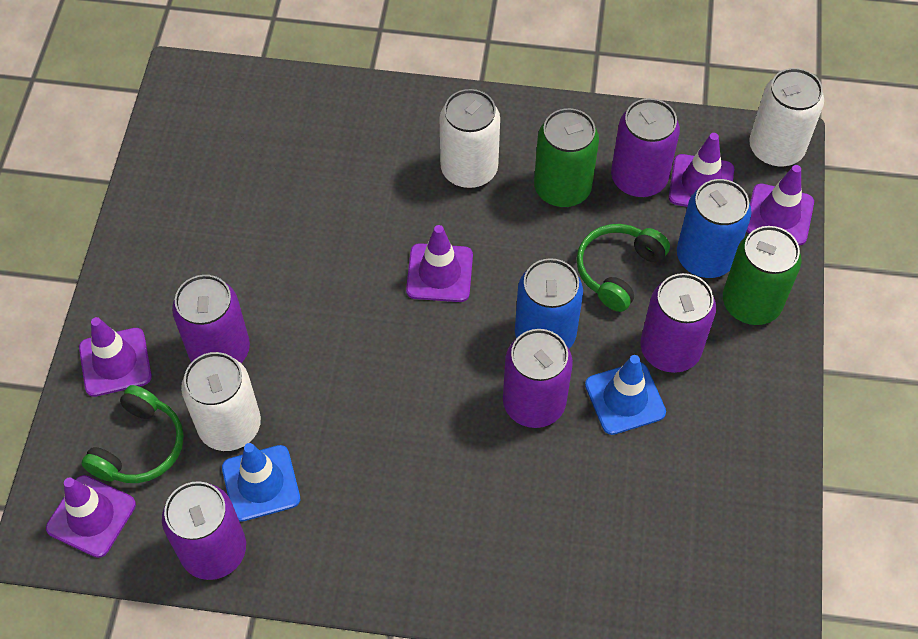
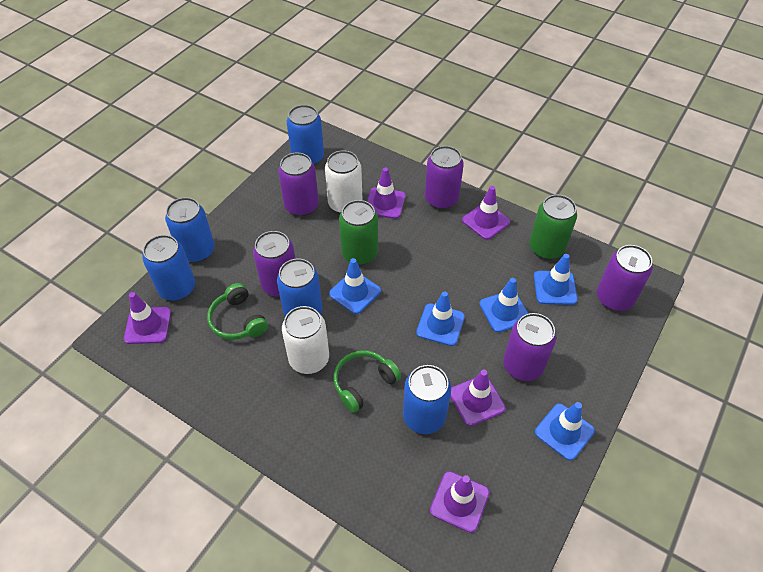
blue can: [515,258,583,349] [677,179,752,278] = 2 -> [142,235,195,301] [165,197,215,262] [277,259,322,316] [286,105,324,165] [403,365,451,434] = 5
blue traffic cone: [222,443,300,522] [585,355,666,435] = 2 -> [329,258,381,314] [416,291,465,346] [479,278,529,332] [534,254,578,305] [535,402,595,461] = 5
white can: [181,352,261,451] [440,89,500,188] [749,68,824,167] = 3 -> [282,306,329,374] [325,150,362,213] = 2

